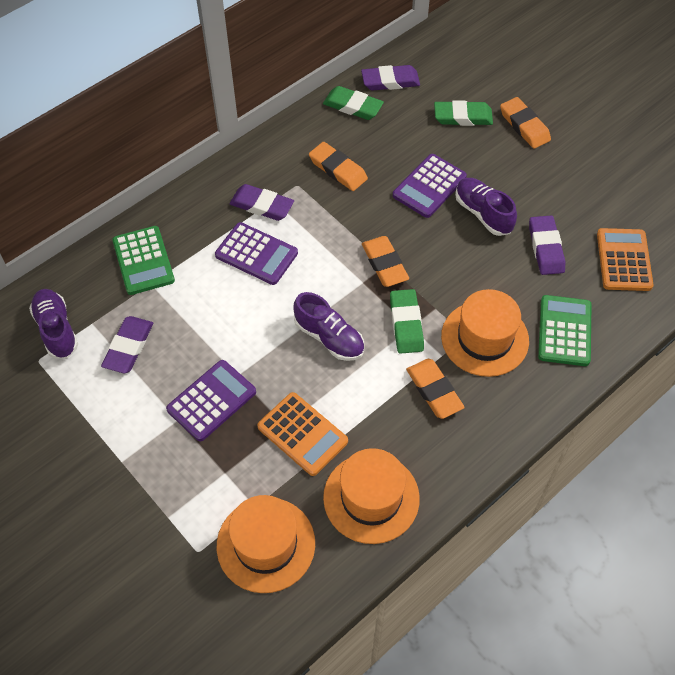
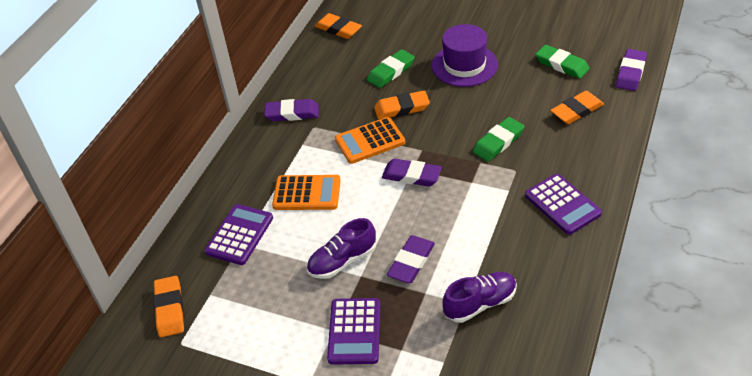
green calculator: [112,226,175,295] [538,295,591,366] = 2 -> none = 0
orange hat: [217,495,315,593] [323,448,420,544] [441,289,529,377] = 3 -> none = 0
purple hat: none = 0 -> [432,24,498,87] = 1
purple shoe: [29,289,78,359] [293,292,364,361] [455,178,517,236] = 3 -> [307,218,376,279] [442,272,517,323] = 2

